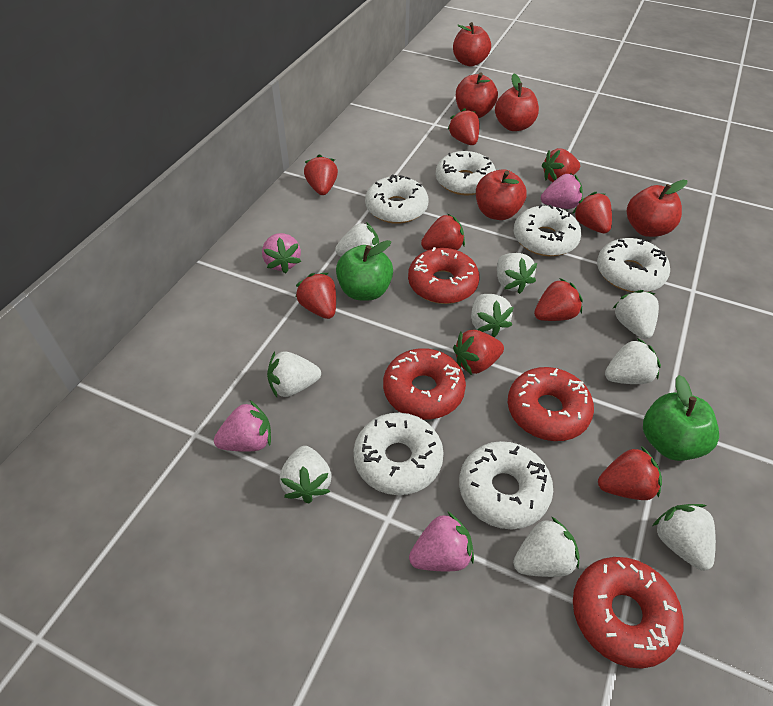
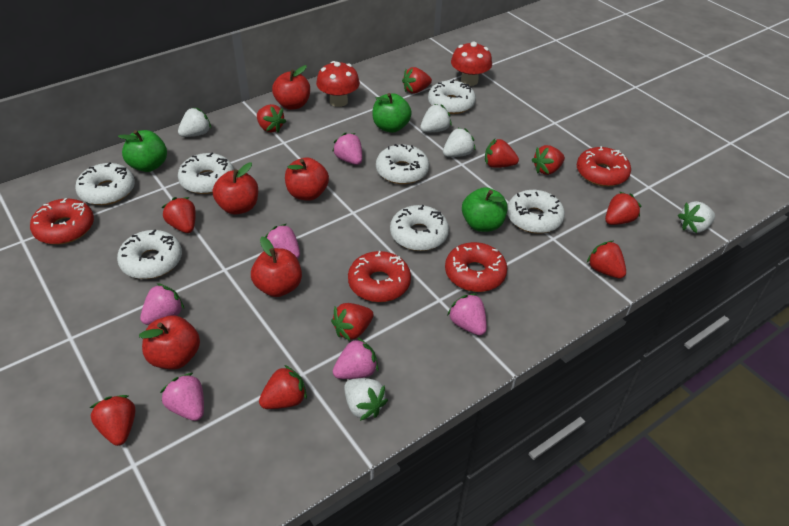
green apple: [336,240,393,300] [643,375,719,461] = 2 -> [118,130,167,172] [372,93,412,133] [462,187,507,232] = 3
pink strawberry: [214,401,271,452] [262,233,301,273] [409,511,474,571] [541,173,583,209] = 4 -> [140,283,184,325] [160,373,204,421] [265,224,300,259] [332,133,362,165] [333,337,378,379] [447,293,487,335] = 6
red mushroom: none = 0 -> [316,61,360,107] [451,42,492,86] = 2
red strawberry: [296,273,336,319] [304,154,338,195] [421,213,465,250] [448,108,479,145] [453,330,504,375] [534,278,583,321] [542,148,580,182] [572,192,612,233] [598,446,662,500] = 9 -> [90,395,135,446] [161,197,196,233] [257,104,286,132] [259,365,307,409] [331,303,374,341] [402,67,432,94] [485,139,519,168] [532,145,565,175] [587,241,626,279] [605,192,642,225] = 10
white donut: [354,413,444,495] [365,175,429,224] [436,151,496,196] [459,441,553,529] [514,204,582,256] [597,238,670,292] = 6 -> [75,162,135,205] [117,230,182,279] [178,153,234,194] [376,144,429,184] [390,205,449,251] [428,80,476,114] [507,190,565,234] = 7
white strawberry: [267,351,321,397] [280,446,332,504] [335,222,379,257] [471,294,514,337] [497,253,537,294] [513,516,580,577] [605,338,661,384] [612,290,659,339] [653,504,716,571] = 9 -> [178,107,211,137] [344,378,388,421] [420,104,452,132] [443,128,475,157] [678,201,715,233] = 5

